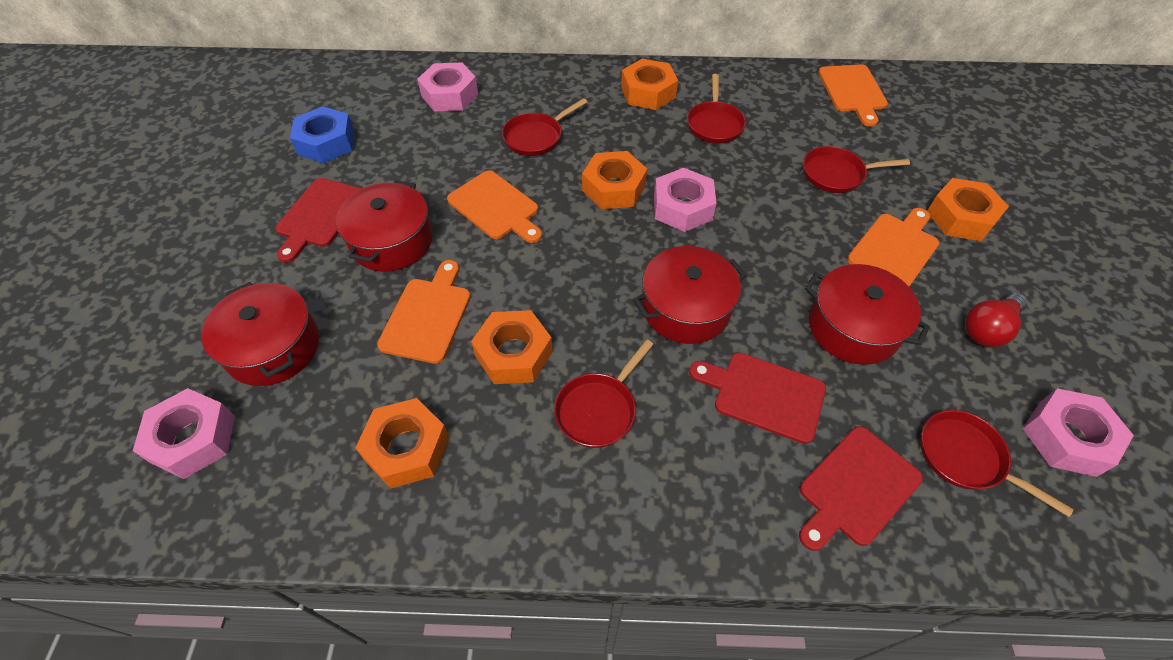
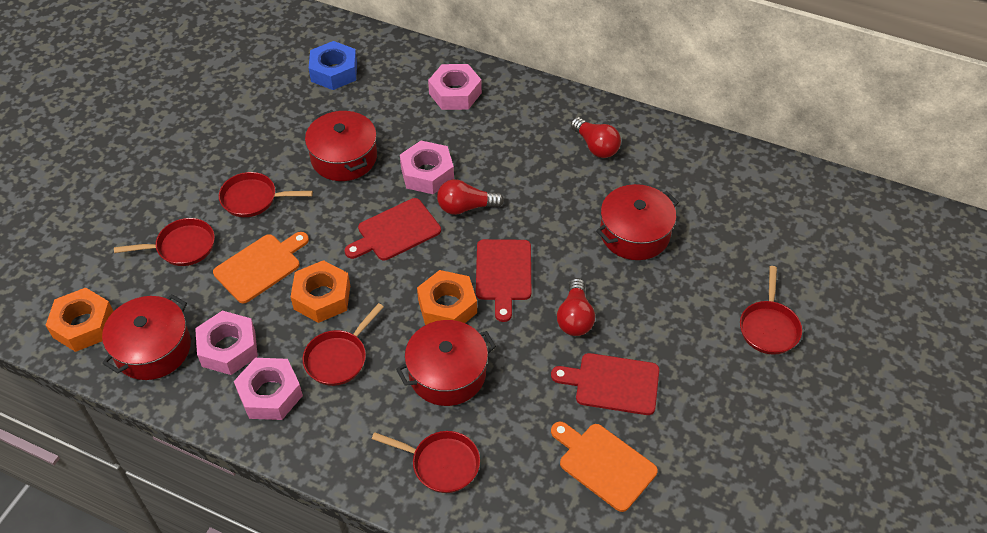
orange cutting board: [377,260,471,364] [447,170,542,243] [818,64,888,127] [847,208,939,287] = 4 -> [213,232,309,303] [551,421,658,512] = 2
orange nut: [355,398,449,489] [471,310,553,384] [582,151,647,209] [621,59,678,110] [927,178,1009,241] = 5 -> [45,288,114,352] [291,260,350,323] [417,270,477,325] = 3
red light bulb: [965,293,1027,347] = 1 -> [437,179,504,215] [557,278,595,336] [571,117,621,158] = 3

